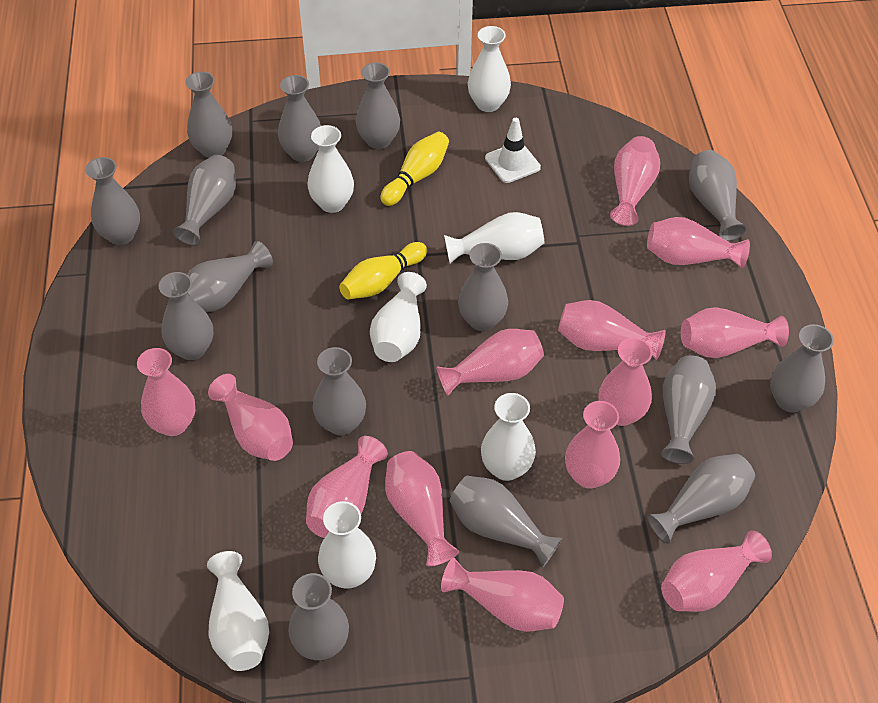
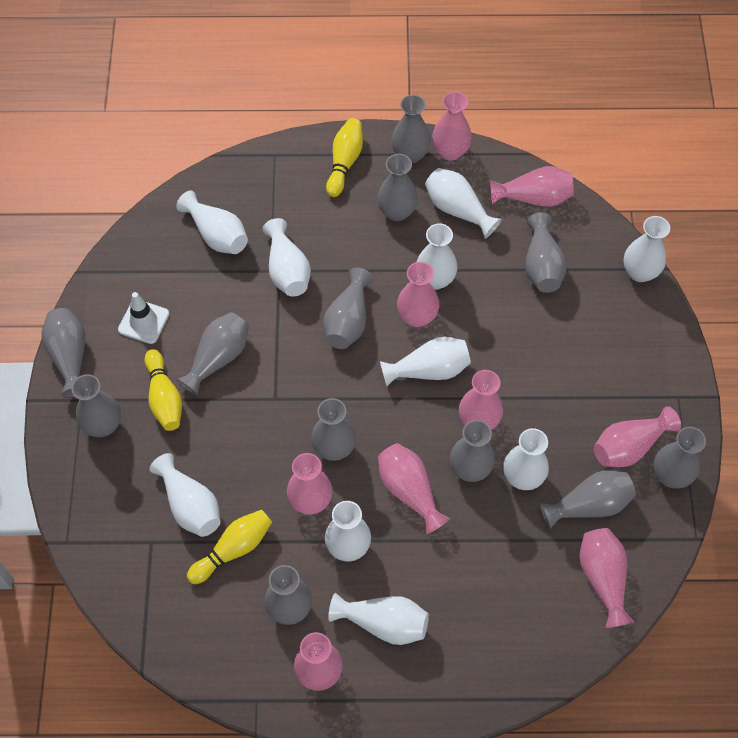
grey vase: [85,157,140,245] [159,272,213,360] [173,155,236,246] [185,71,232,158] [187,241,273,312] [278,75,321,162] [288,573,349,660] [313,347,366,436] [356,62,400,149] [450,476,562,567] [458,243,508,331] [647,454,755,544] [661,355,716,464] [689,150,747,241] [770,324,834,412] = 15 -> [41,308,85,398] [71,374,121,437] [176,312,249,396] [264,565,312,625] [311,398,356,461] [323,268,373,349] [377,154,418,221] [391,95,431,164] [450,420,495,482] [525,212,567,293] [540,470,636,529] [653,427,706,489] = 12
pink vase: [137,348,195,436] [208,374,293,461] [306,436,388,538] [385,451,459,566] [436,329,544,396] [441,558,564,632] [558,300,666,360] [565,401,620,489] [599,338,652,426] [610,136,660,226] [647,217,750,268] [661,530,772,612] [681,307,789,358] = 13 -> [287,453,332,515] [294,632,343,691] [378,443,450,534] [397,262,439,327] [432,91,472,161] [459,370,503,430] [490,166,574,207] [579,528,634,628] [594,406,681,467] = 9
white vase: [207,551,269,671] [307,125,354,213] [318,501,376,589] [370,272,427,362] [444,212,544,264] [468,26,511,112] [481,393,536,481] = 7 -> [149,453,220,537] [176,191,248,254] [263,218,311,297] [325,501,371,562] [328,593,429,645] [380,337,471,386] [417,223,458,290] [425,168,502,239] [504,428,549,490] [623,216,670,282] = 10
yellow bowling pin: [339,242,427,299] [380,132,449,206] = 2 -> [144,349,182,431] [187,509,272,584] [326,118,363,197] = 3

